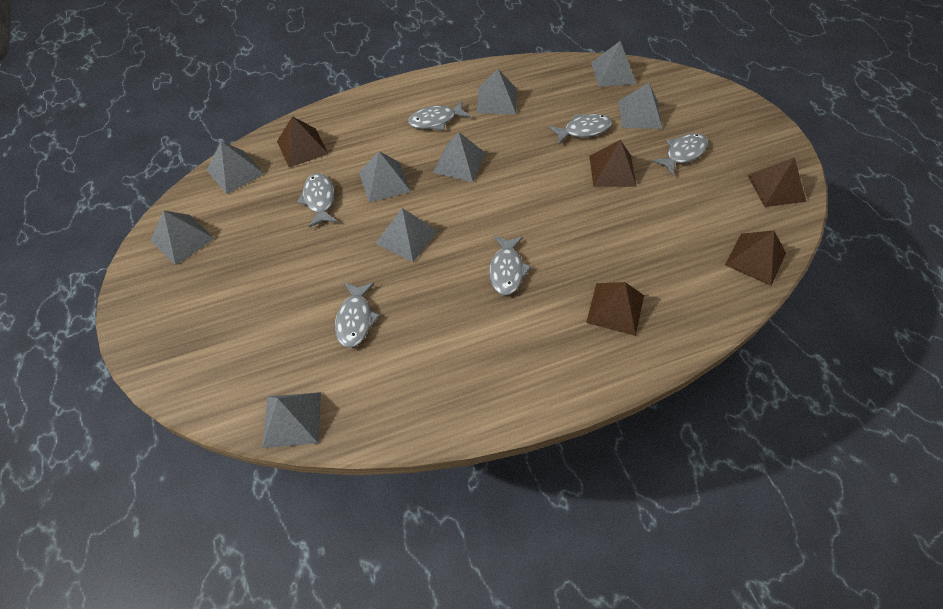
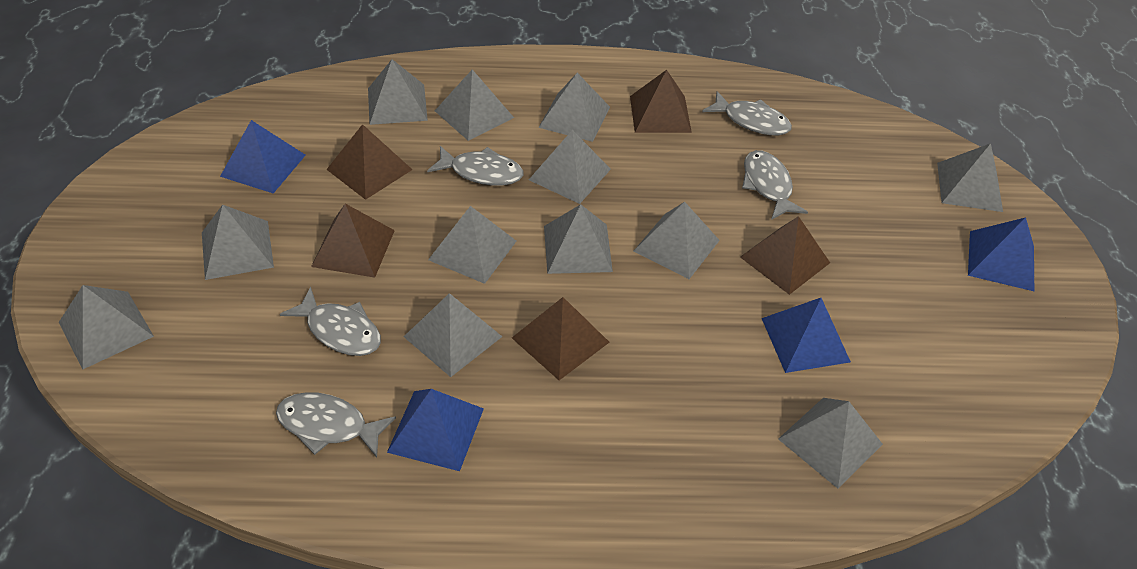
blue pyramid: none = 0 -> [220,120,306,193] [387,389,484,471] [762,298,851,373] [968,217,1034,291] = 4
grey fish: [297,173,338,227] [335,282,380,348] [408,101,471,130] [489,235,531,295] [549,114,612,144] [652,133,708,175] = 6 -> [276,392,396,458] [280,287,381,356] [427,146,523,186] [702,91,792,135] [742,150,808,220] = 5
grey pyramid: [151,211,215,265] [207,141,264,194] [262,392,321,448] [359,151,411,202] [375,208,438,262] [433,132,486,182] [477,69,517,114] [591,41,636,87] [619,83,662,129] = 9 -> [59,285,154,369] [202,205,274,280] [368,59,428,125] [404,293,502,377] [428,206,516,284] [435,69,514,141] [529,130,611,204] [538,73,610,142] [544,204,613,274] [633,202,720,279] [778,398,883,489] [937,143,1003,212] = 12

